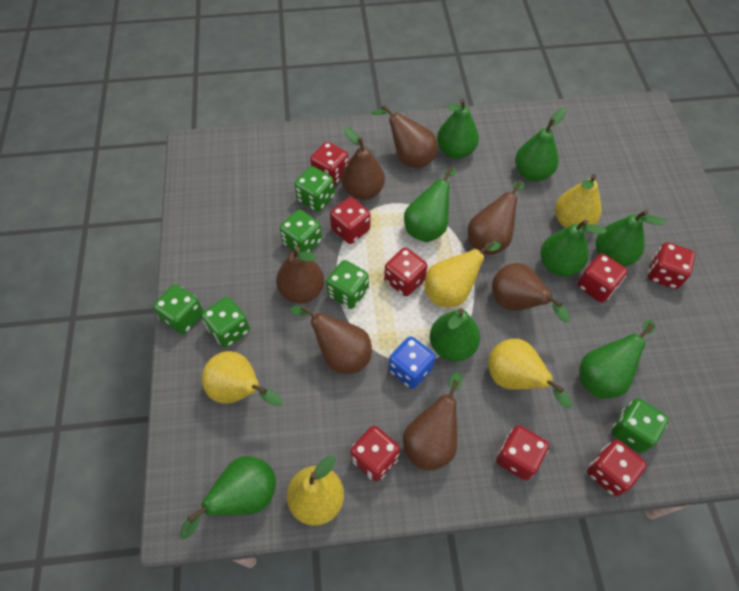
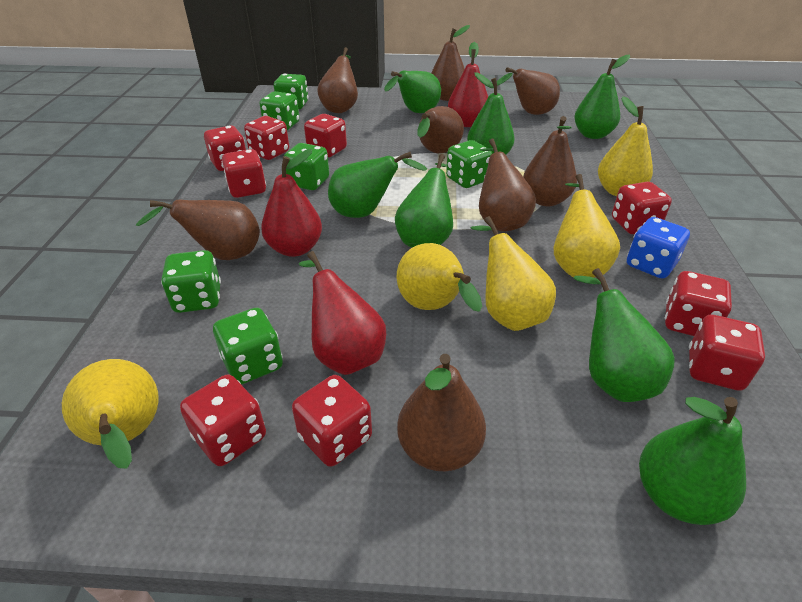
brown pear: [276,247,324,303] [290,305,372,374] [342,127,385,200] [371,105,437,168] [403,372,462,471] [468,180,524,255] [492,263,570,323] = 7 -> [136,200,260,260] [317,47,358,113] [397,354,486,471] [417,106,464,153] [431,25,470,101] [479,138,536,231] [497,67,560,115] [523,116,577,206] = 8
green pear: [180,456,276,539] [404,167,456,242] [430,308,480,361] [437,99,479,159] [515,108,566,181] [540,219,607,276] [579,320,655,399] [596,210,666,267] = 8 -> [328,152,427,218] [384,71,441,113] [395,154,453,248] [467,72,515,155] [573,268,675,402] [575,55,630,139] [639,397,746,525] = 7
red dice: [310,142,349,186] [330,197,370,244] [350,426,400,481] [384,248,427,296] [496,425,549,480] [578,253,627,303] [587,440,647,497] [648,242,696,289] = 8 -> [180,375,266,466] [204,126,246,171] [221,149,266,198] [244,116,289,160] [292,375,372,467] [304,114,347,157] [612,182,672,234] [665,271,732,336] [689,315,765,391] = 9
red pear: none = 0 -> [261,149,322,257] [299,251,386,375] [448,42,488,127] = 3

